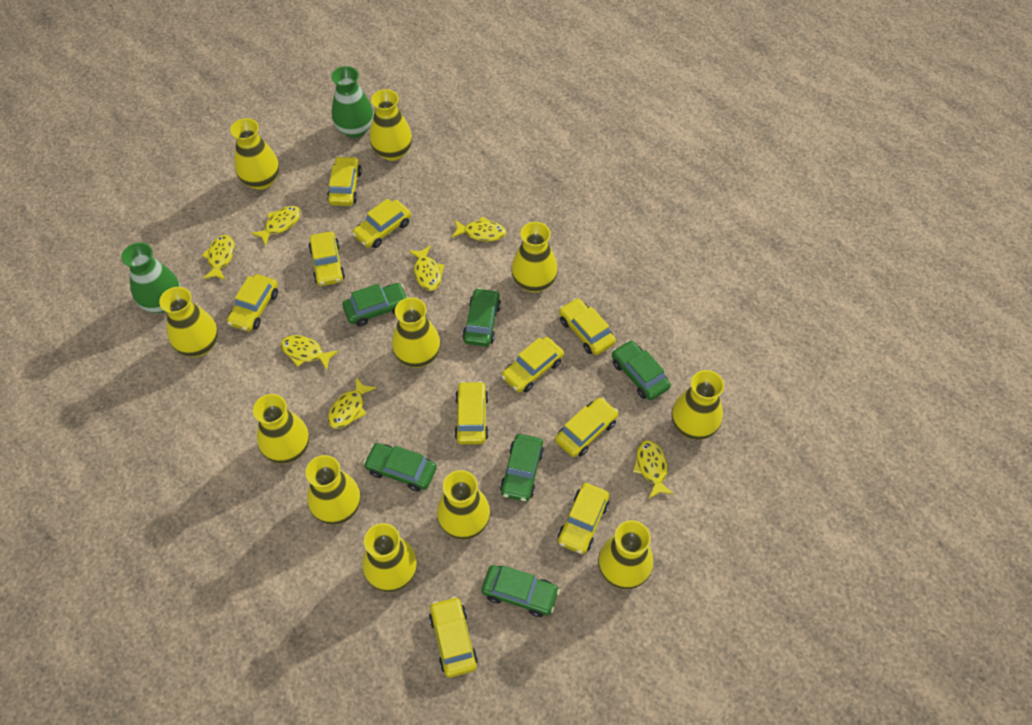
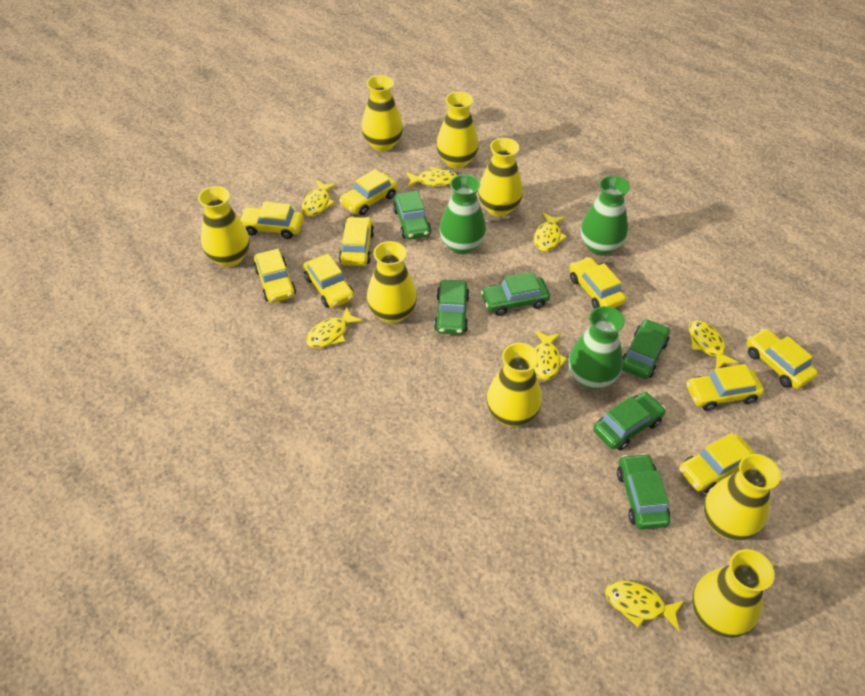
green vase: [121,242,181,313] [331,66,374,138] = 2 -> [439,174,486,254] [569,306,625,390] [581,175,630,255] = 3
yellow car: [227,274,278,332] [308,231,345,286] [327,156,362,206] [352,198,411,248] [429,596,478,678] [454,381,489,444] [501,337,564,393] [555,397,619,457] [558,483,610,554] [559,298,616,355] = 10 -> [240,202,304,239] [254,249,296,303] [303,254,354,308] [339,169,398,215] [339,216,374,266] [569,257,626,309] [679,433,756,493] [686,364,764,411] [746,328,818,389] = 9
yellow vase: [159,287,218,357] [230,118,279,190] [253,394,309,464] [305,455,361,525] [362,523,418,592] [370,89,412,161] [392,297,441,368] [437,470,490,540] [511,222,558,292] [598,520,653,590] [672,370,724,440] = 11 -> [198,186,250,267] [361,75,403,151] [367,241,417,323] [436,92,479,168] [478,138,523,217] [486,343,542,427] [692,549,775,638] [704,454,781,541] = 8

